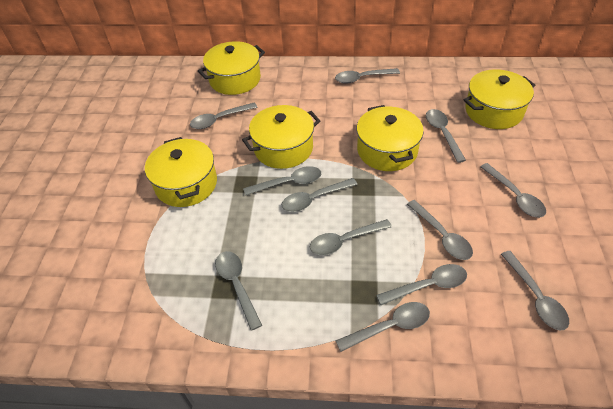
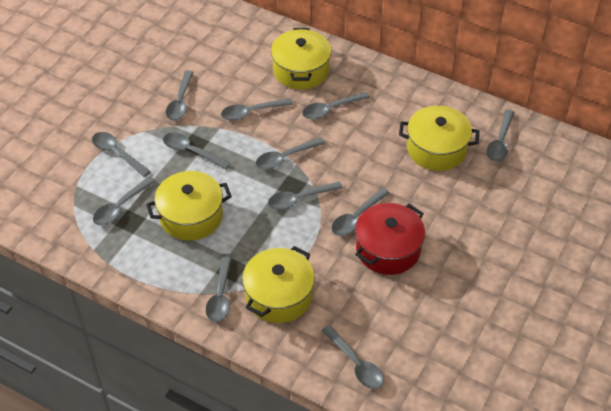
red pot: none = 0 -> [355,203,425,275] = 1
yellow pot: [145,137,217,207] [198,41,265,95] [242,105,320,169] [356,105,424,171] [463,69,536,129] = 5 -> [146,171,232,241] [242,246,315,323] [271,28,331,90] [399,106,479,171] = 4

